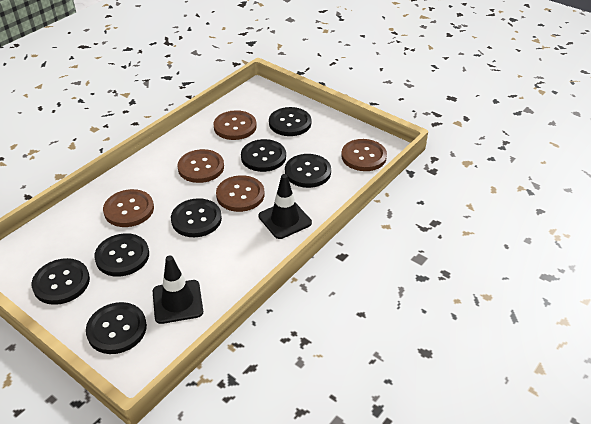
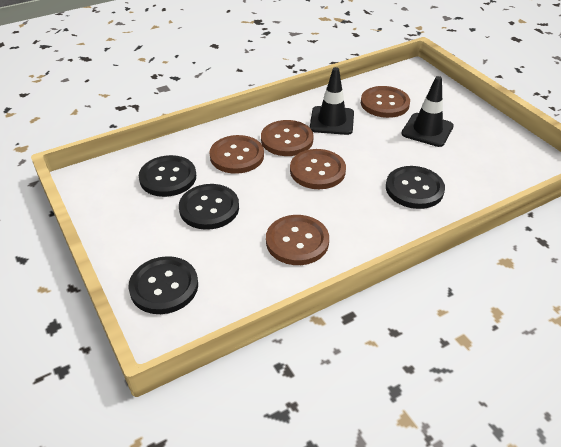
black button: [32,258,90,305] [86,302,147,354] [94,233,149,277] [171,198,222,237] [241,139,286,172] [269,107,311,136] [285,154,331,188] = 7 -> [128,256,198,314] [139,155,196,197] [179,184,239,230] [386,166,445,209] = 4

